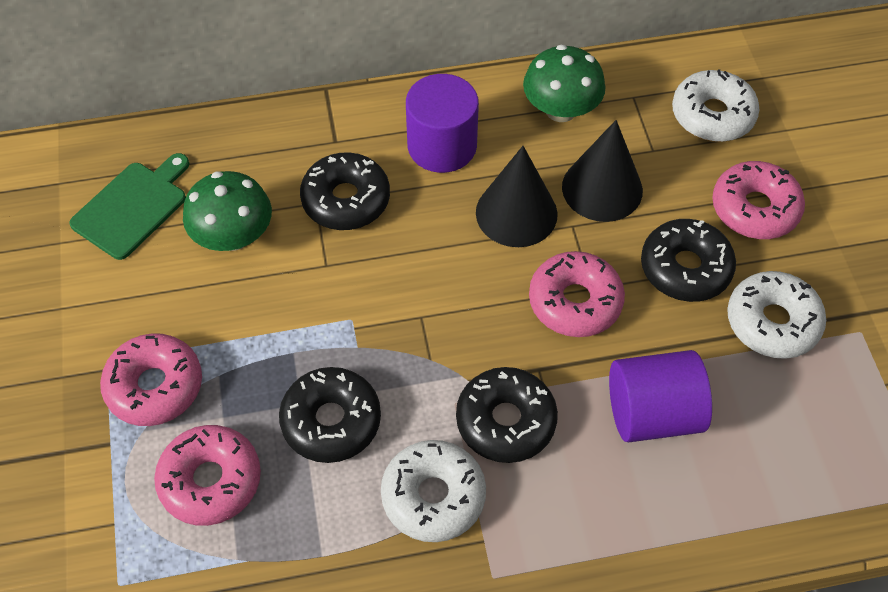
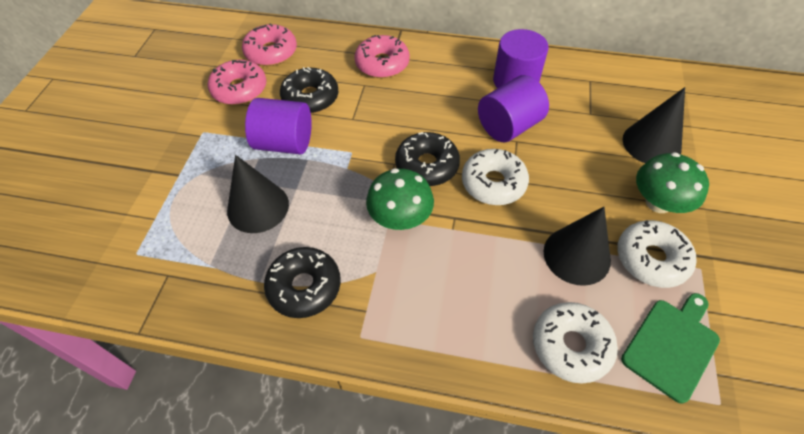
black cone: [476,146,558,247] [562,120,643,222] = 2 -> [227,155,289,233] [543,207,611,286] [623,87,685,163] = 3
black donut: [279,367,381,463] [300,152,390,230] [456,367,558,463] [641,219,736,302] = 4 -> [264,247,341,318] [280,67,338,114] [395,132,460,186] = 3
pink donut: [100,333,202,426] [154,425,261,526] [529,251,625,337] [712,161,805,239] = 4 -> [208,60,266,105] [242,23,297,66] [354,35,410,78] = 3
purple cylinder: [406,74,479,173] [609,350,712,442] = 2 -> [245,98,312,154] [478,75,549,142] [493,29,549,88] = 3

